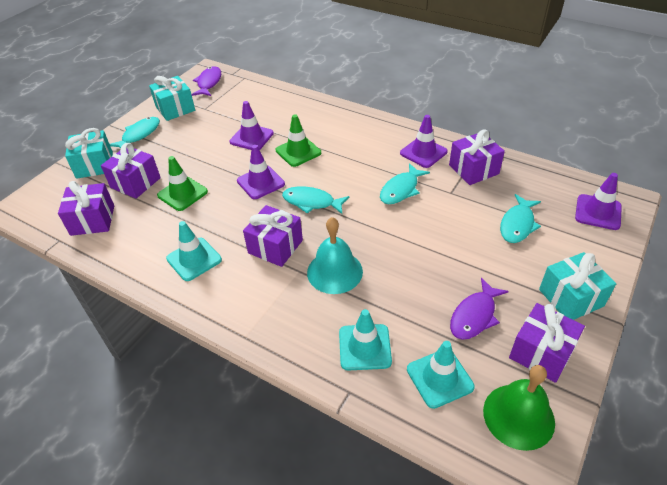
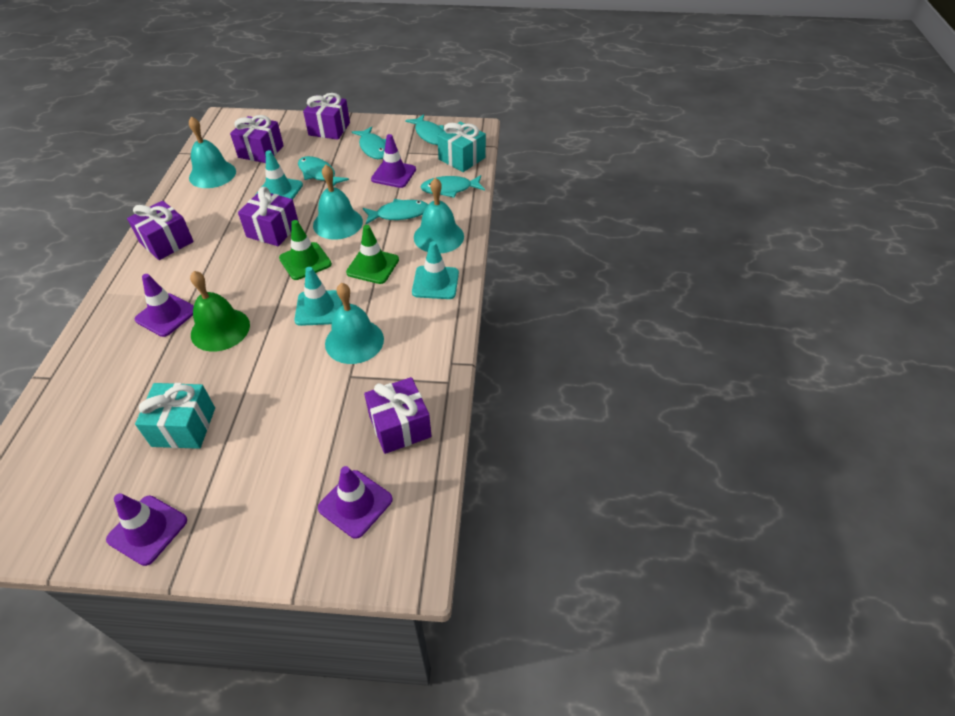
purple fish: [191,66,221,96] [450,278,509,340] = 2 -> none = 0
turquoise bell: [307,217,363,294] = 1 -> [189,116,236,188] [313,165,363,240] [325,283,384,364] [414,177,464,253] = 4
turquoise fish: [110,117,160,149] [282,186,350,214] [380,163,430,204] [500,194,541,243] = 4 -> [298,156,349,187] [352,126,386,159] [363,199,428,224] [405,114,444,145] [420,175,485,198] = 5
turquoise gift: [65,128,113,179] [149,76,195,121] [539,252,616,320] = 3 -> [135,383,215,449] [437,121,486,172] = 2

